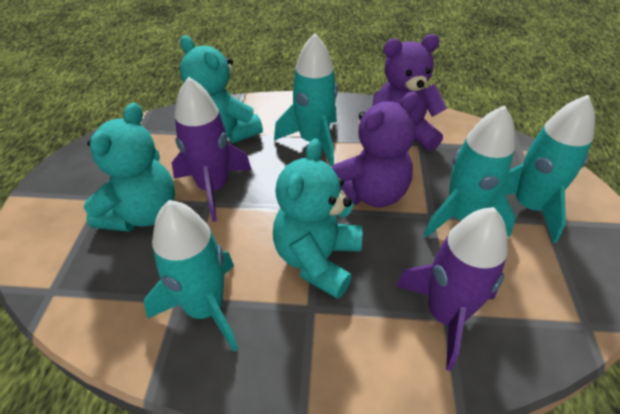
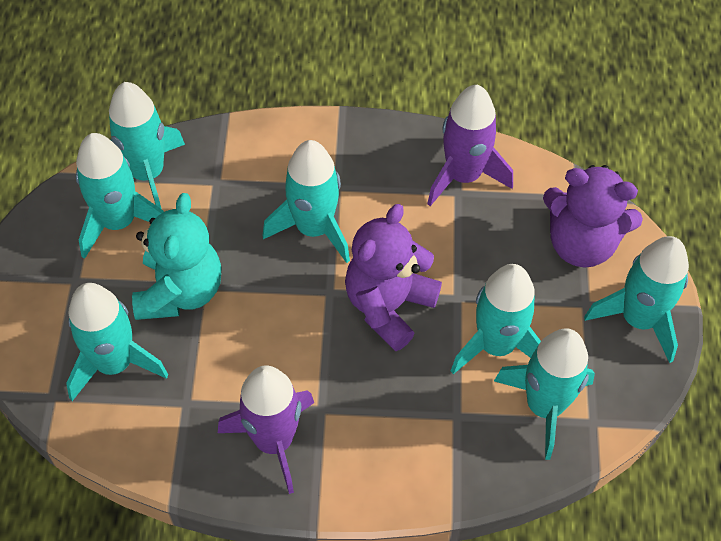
turquoise rocket: [144,200,238,351] [274,33,338,166] [424,105,516,238] [502,95,595,243] = 4 -> [66,283,168,401] [76,133,164,259] [109,82,185,209] [262,140,350,263] [451,264,541,374] [494,328,595,460] [584,236,689,363] = 7
turquoise teddy bear: [84,103,175,232] [180,36,263,143] [273,139,362,299] = 3 -> [132,193,222,320] = 1

